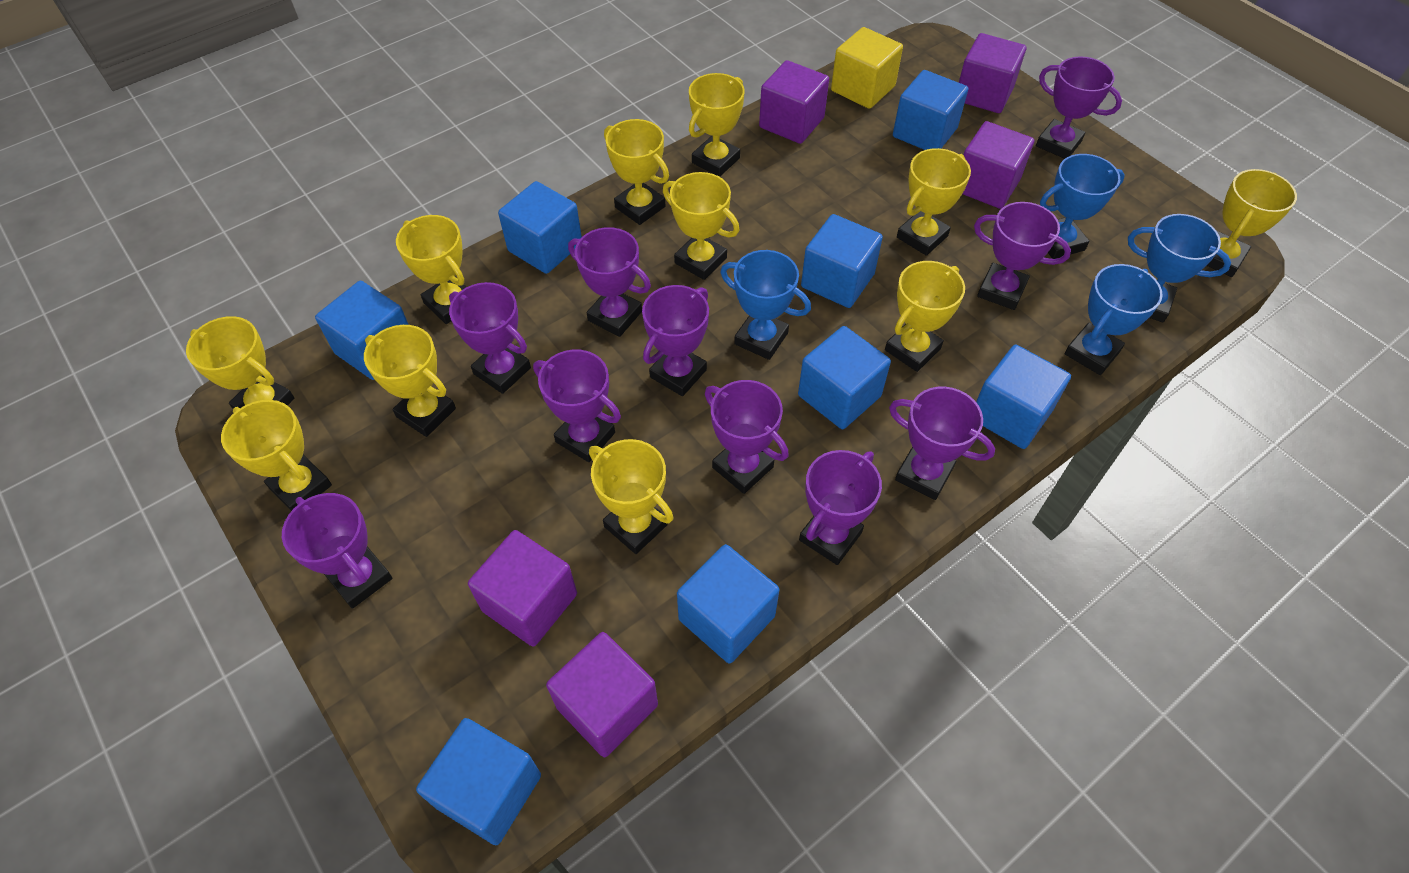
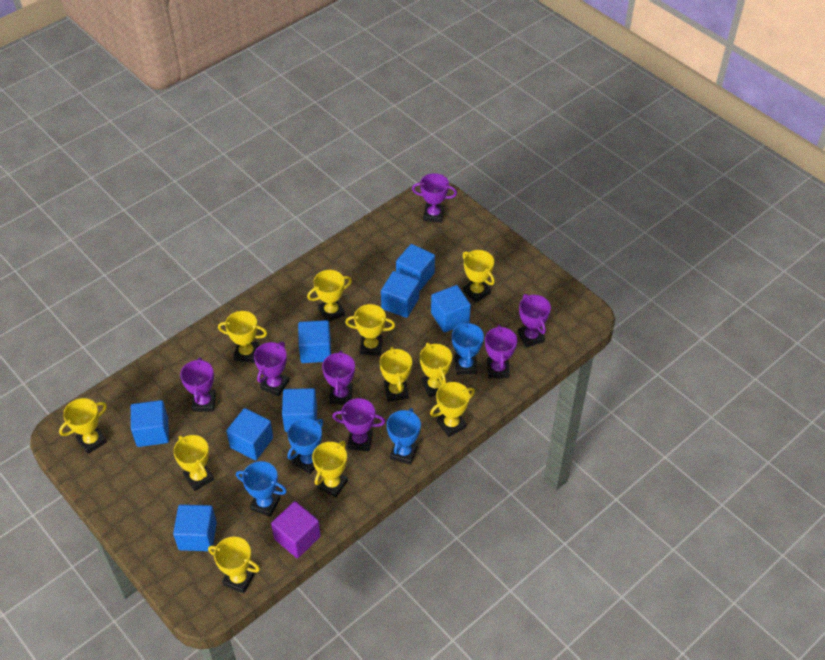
purple cube: [468,530,577,647] [546,632,658,757] [759,60,829,144] [959,33,1026,113] [963,121,1034,209] = 5 -> [271,501,321,558] = 1
purple trophy: [282,493,393,609] [449,282,531,394] [533,349,621,462] [568,227,651,337] [642,285,709,396] [705,380,789,494] [799,450,882,565] [889,387,995,500] [974,202,1071,310] [1036,56,1122,159] = 10 -> [180,357,216,412] [254,342,289,396] [322,350,355,404] [332,398,385,451] [412,173,457,223] [485,325,517,378] [518,294,551,348] = 7
yellow cube: [831,27,903,109] = 1 -> none = 0

